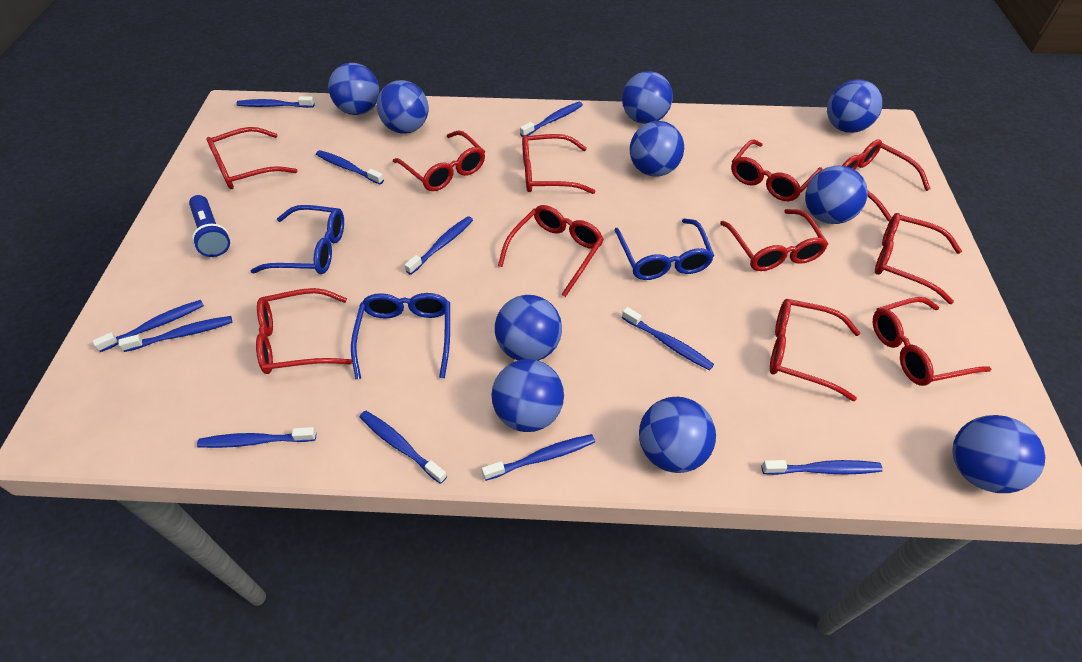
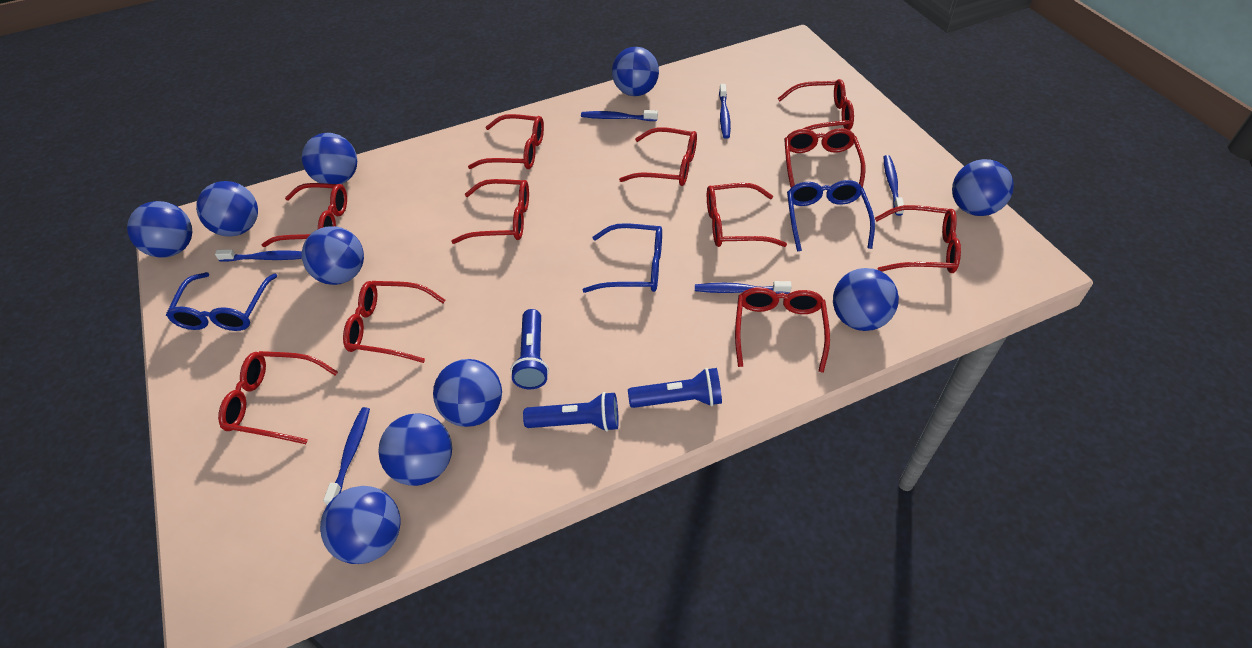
blue flashlight: [189,195,230,257] = 1 -> [511,309,549,389] [523,392,619,432] [628,368,722,408] = 3
blue toothbrush: [92,300,204,352] [118,316,232,352] [197,427,316,448] [236,96,315,108] [316,150,384,184] [360,410,447,484] [404,216,473,275] [482,434,595,481] [520,102,583,137] [622,307,714,370] [762,460,883,475] = 11 -> [215,249,302,262] [323,407,370,506] [581,110,658,121] [695,281,792,294] [719,84,731,139] [884,155,904,216] = 6

